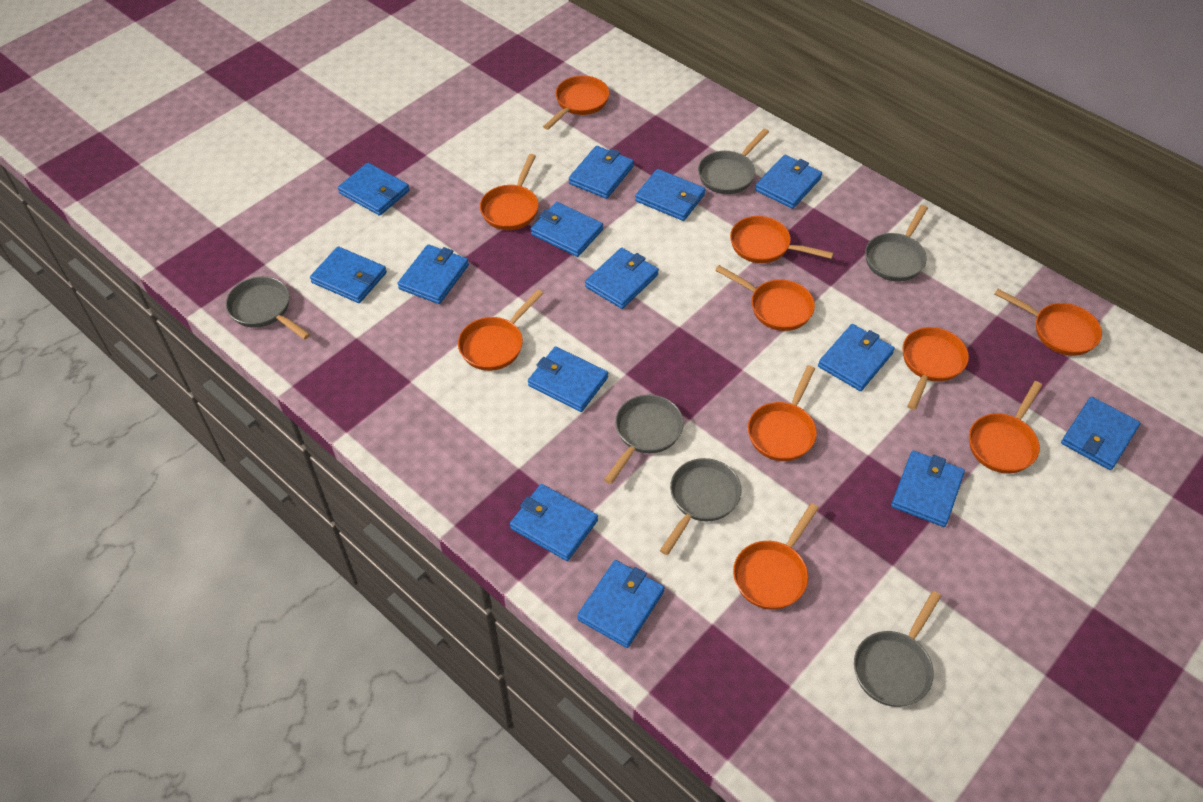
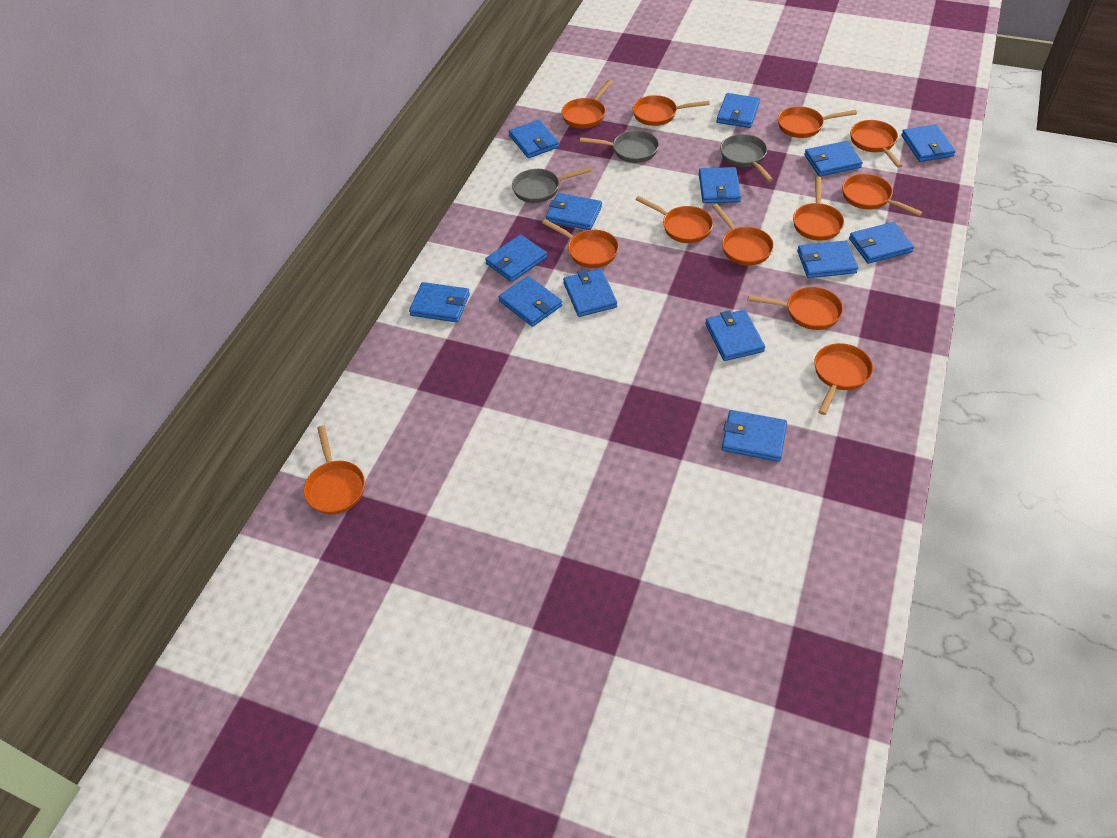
grey pan: [225,276,310,340] [604,394,684,484] [660,458,741,555] [698,129,769,194] [854,591,941,707] [865,205,928,282] = 6 -> [512,167,592,203] [580,130,659,163] [720,134,773,182] = 3
orange pan: [458,289,544,371] [480,154,539,230] [543,76,609,130] [715,265,815,331] [730,216,834,263] [733,503,819,610] [748,365,817,461] [903,327,969,410] [969,381,1043,473] [995,289,1102,356] = 10 -> [304,425,365,514] [542,219,619,268] [561,79,613,128] [633,95,710,126] [635,196,713,243] [712,204,774,266] [748,287,843,330] [778,106,857,138] [793,176,844,241] [814,343,873,415] [842,174,923,216] [850,120,903,168] = 12

